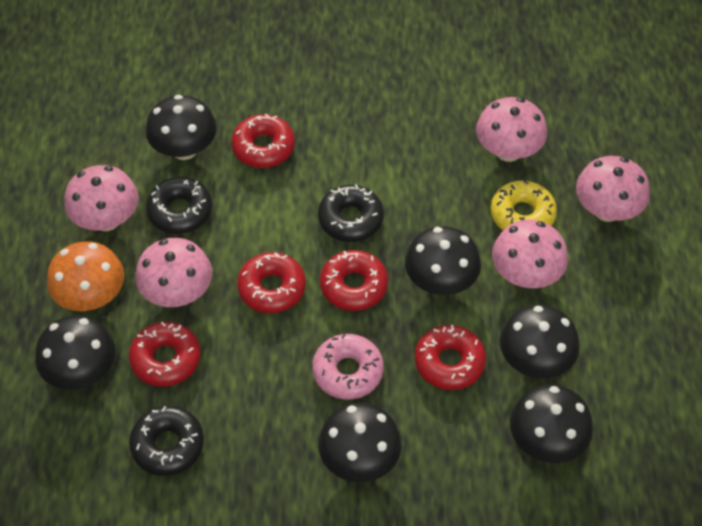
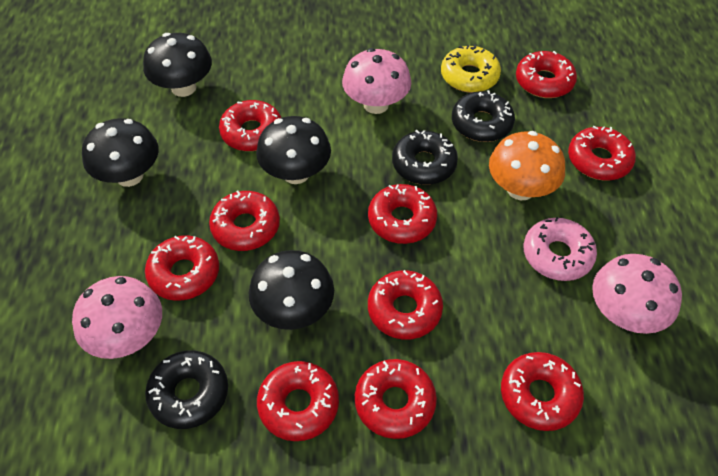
black mushroom: [35,315,115,390] [146,95,217,160] [318,403,402,482] [405,226,481,295] [500,305,580,379] [510,385,593,463] = 6 -> [82,118,159,187] [143,33,212,97] [249,250,334,330] [256,116,331,184] = 4
pink mushroom: [64,165,139,231] [135,238,212,307] [476,97,547,162] [492,220,568,288] [576,156,650,222] = 5 -> [72,276,162,359] [342,48,411,114] [592,254,682,334] = 3
red donut: [129,322,201,387] [231,114,295,168] [237,252,306,313] [320,250,388,311] [415,325,486,390] = 5 -> [145,235,219,301] [209,190,280,251] [219,100,281,151] [257,361,339,441] [355,359,437,439] [368,184,437,244] [368,270,443,339] [501,352,584,431] [516,51,577,98] [568,126,636,181] = 10

